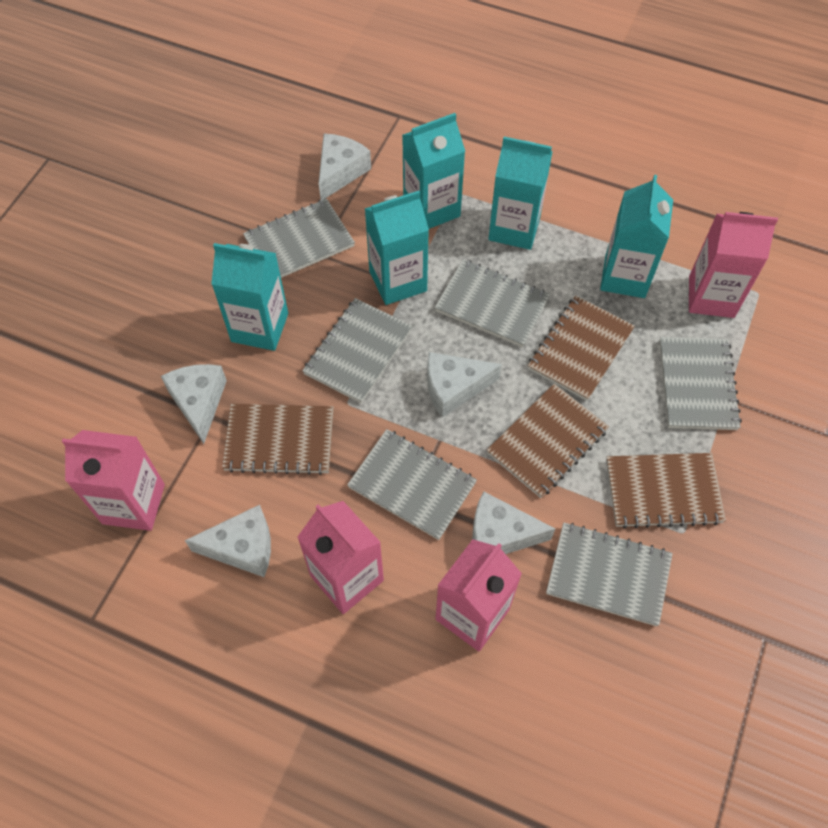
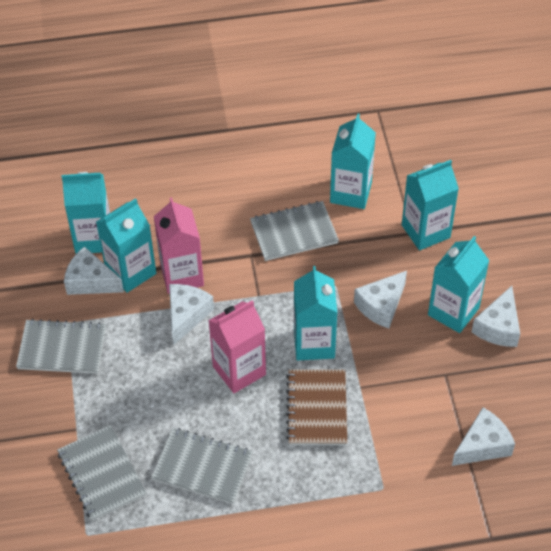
brown notebook: [222,404,334,475] [487,384,609,498] [528,296,635,401] [606,453,726,528] = 4 -> [286,369,347,445] = 1
grey notebook: [243,199,355,278] [302,298,412,403] [347,429,477,540] [435,259,550,347] [546,523,673,626] [659,337,742,430] = 6 -> [16,319,106,374] [57,425,147,521] [151,428,253,504] [250,201,339,261] = 4
pink carton: [62,430,165,531] [297,501,384,614] [435,539,522,651] [689,212,778,318] = 4 -> [154,197,204,294] [208,300,266,393] = 2
turquoise carton: [211,243,288,351] [365,191,429,305] [402,113,465,229] [488,137,553,250] [600,175,673,298] = 5 -> [62,172,110,254] [96,198,156,293] [294,266,337,361] [330,114,376,209] [402,160,459,250] [428,236,490,333] = 6

